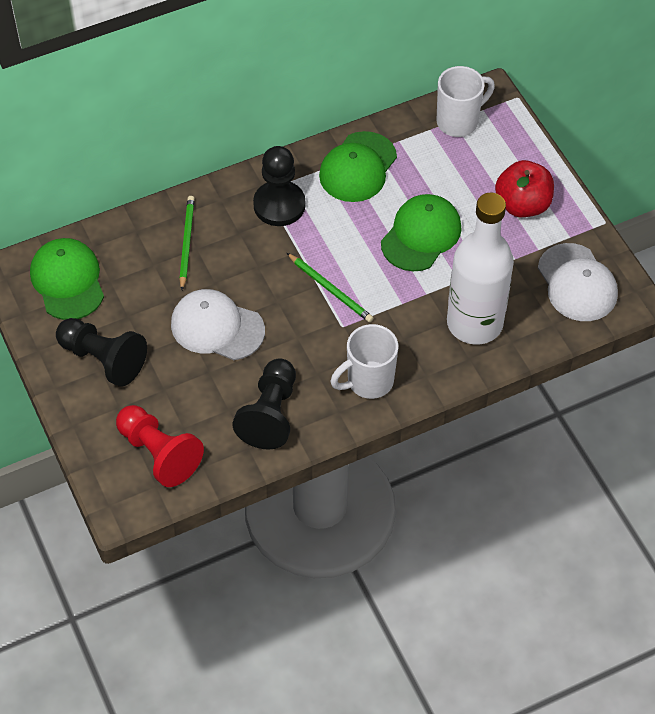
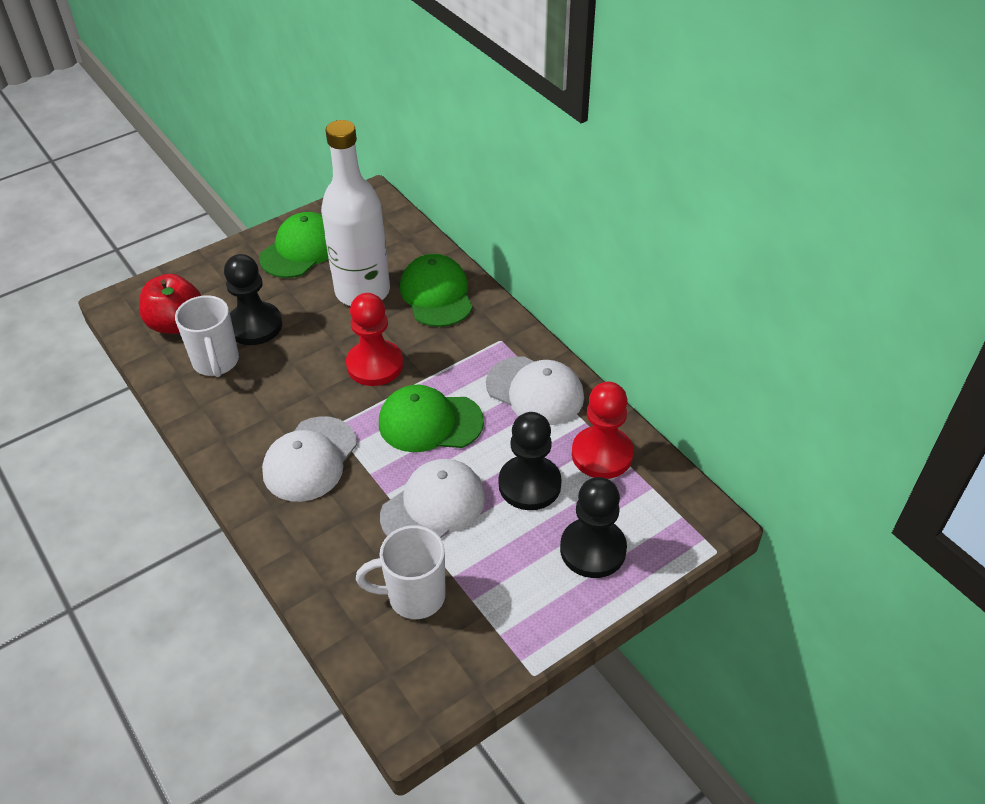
green pencil: [179,196,195,290] [287,253,373,322] = 2 -> none = 0
red pawn: [116,405,204,487] = 1 -> [346,293,403,386] [572,382,634,479] = 2
white cap: [171,289,265,360] [538,243,618,321] = 2 -> [262,416,357,502] [380,459,485,538] [486,356,584,425] = 3

